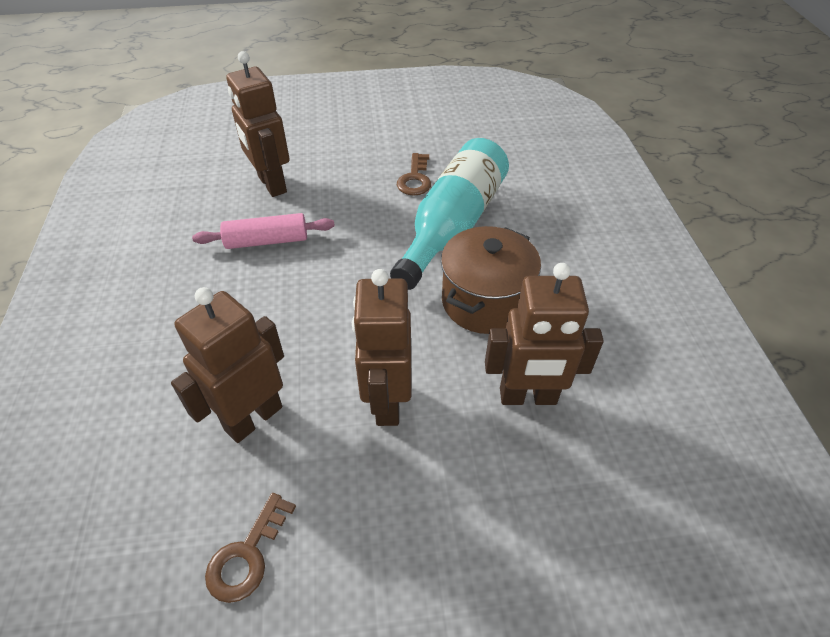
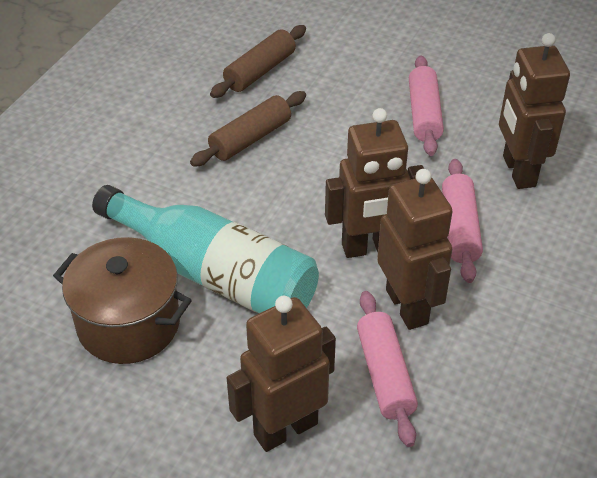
brown key: [205,493,296,603] [397,153,431,196] = 2 -> none = 0
brown rolling pin: none = 0 -> [190,91,306,167] [210,25,306,98] = 2
pink rolling pin: [192,213,335,249] = 1 -> [357,291,418,447] [409,55,444,156] [442,159,483,283] = 3

